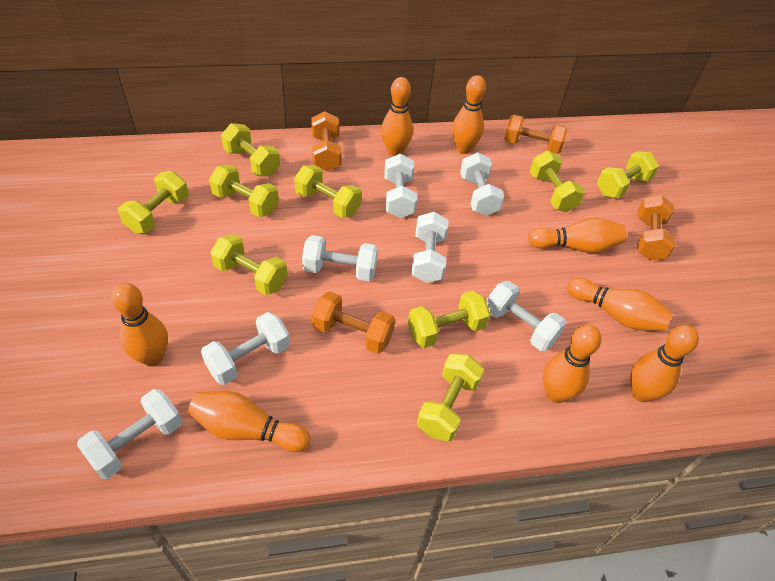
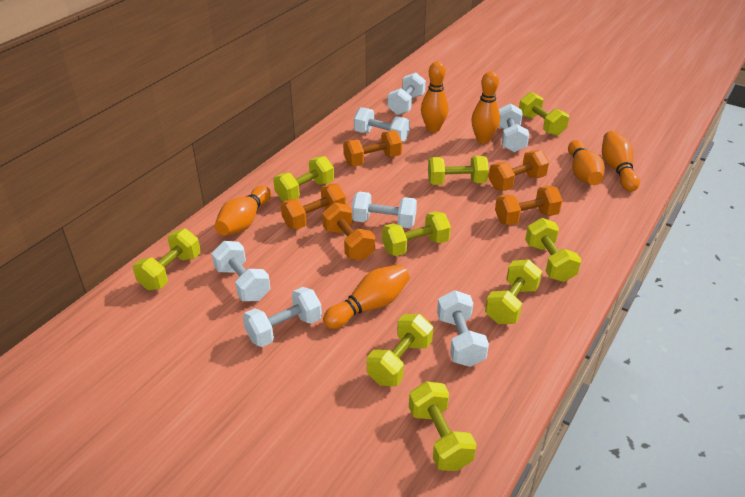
orange bowling pin: [111,283,168,367] [188,391,311,452] [381,77,413,156] [452,75,486,154] [528,217,627,253] [543,325,601,403] [567,278,673,331] [630,325,699,402] = 8 -> [214,185,271,236] [323,264,410,329] [421,61,449,132] [471,71,500,143] [568,140,605,185] [602,131,640,192] = 6
orange dumbbell: [311,111,341,171] [312,291,395,354] [504,114,568,154] [637,195,676,260] = 4 -> [281,184,346,229] [322,203,375,261] [343,130,402,166] [489,150,549,191] [495,186,563,225] = 5

